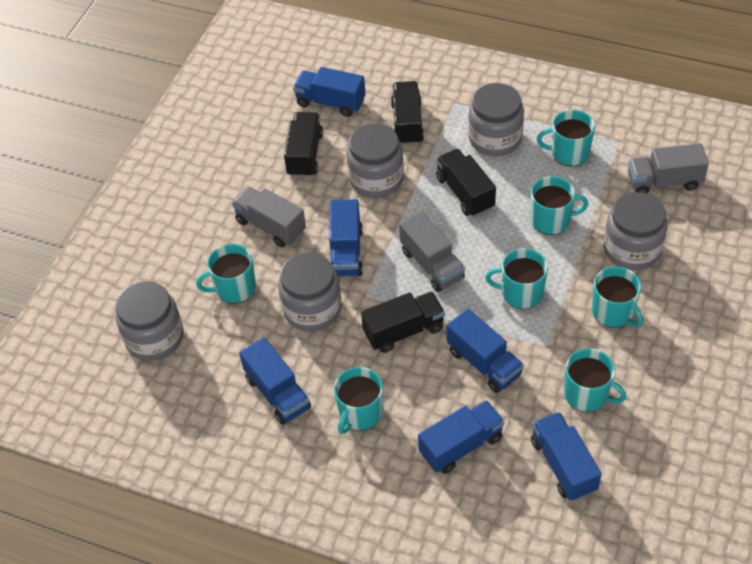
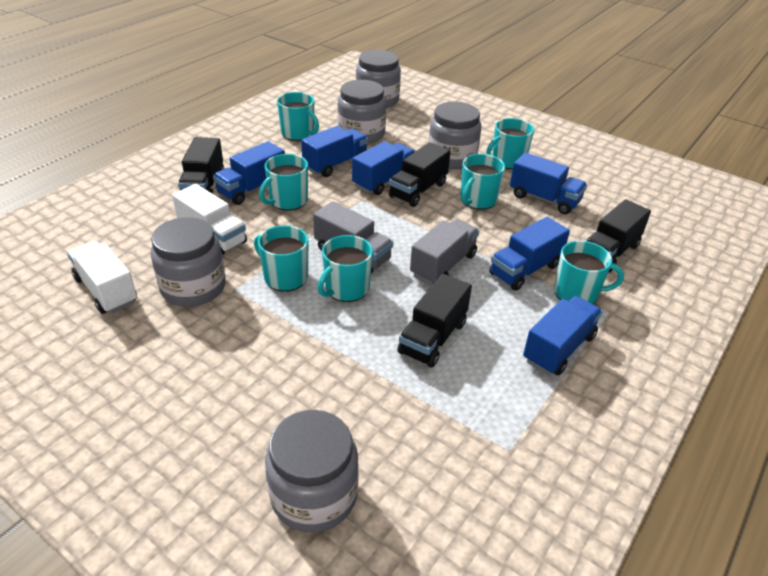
grey truck: [232,187,306,247] [399,212,465,292] [628,143,709,194] = 3 -> [313,201,393,273] [410,219,479,285] = 2
white truck: none = 0 -> [67,241,137,314] [172,184,247,255] = 2

